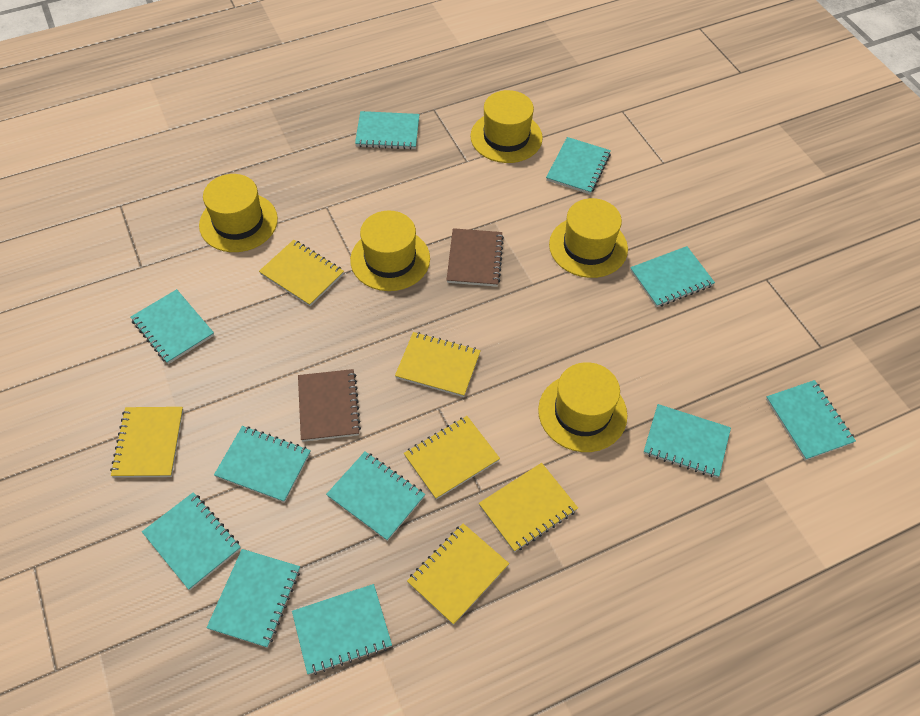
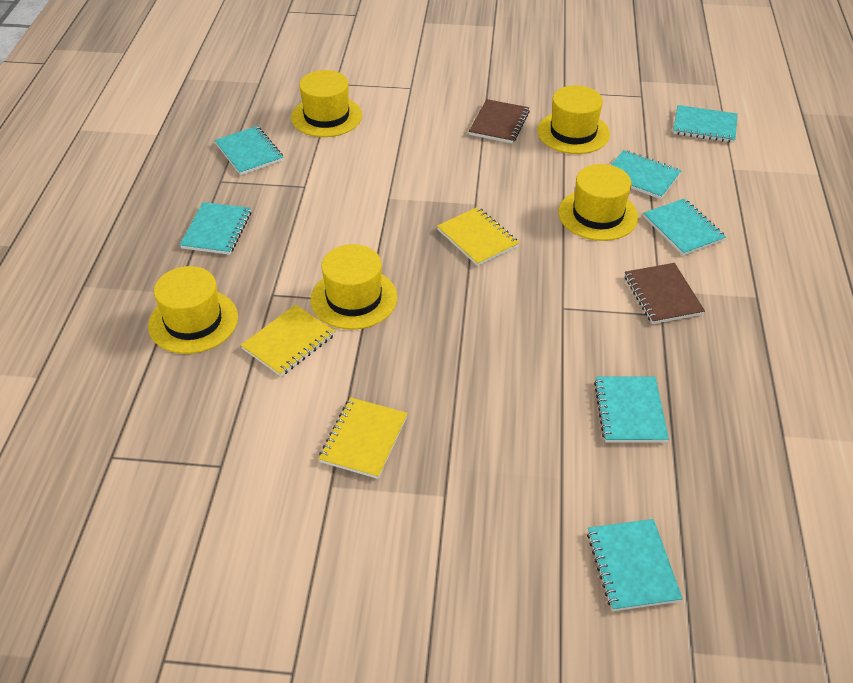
turquoise notebook: [131,289,214,364] [142,492,241,590] [207,549,300,648] [214,426,311,503] [292,584,392,675] [326,451,425,541] [355,111,420,150] [546,137,611,194] [630,246,715,307] [644,404,731,478] [766,380,856,460] = 11 -> [180,202,251,255] [215,126,283,175] [587,519,683,611] [594,377,669,443] [611,150,681,199] [643,198,726,256] [673,105,738,143] = 7
yellow notebook: [110,407,183,478] [259,240,344,306] [395,332,481,397] [404,416,500,500] [407,523,509,625] [479,463,578,552] = 6 -> [241,305,335,376] [319,397,408,479] [437,207,519,266] = 3

